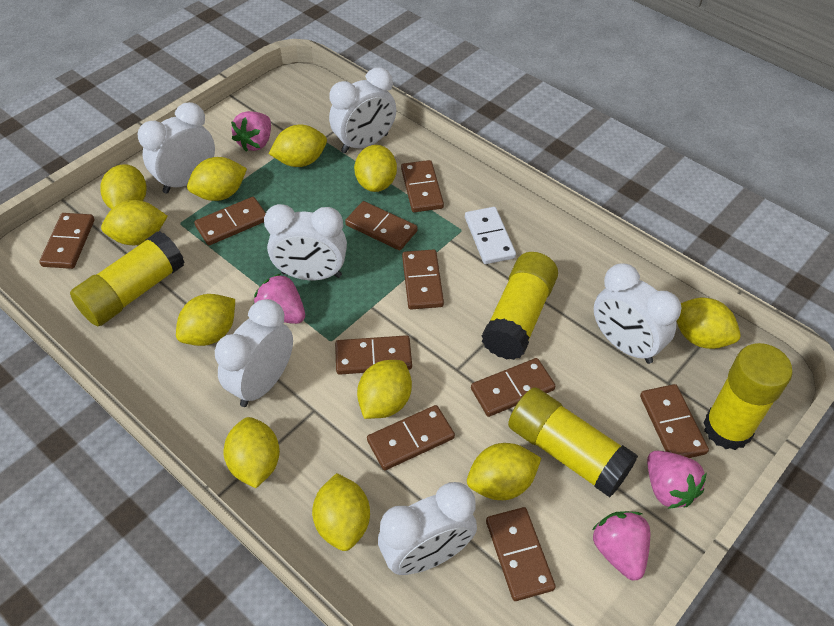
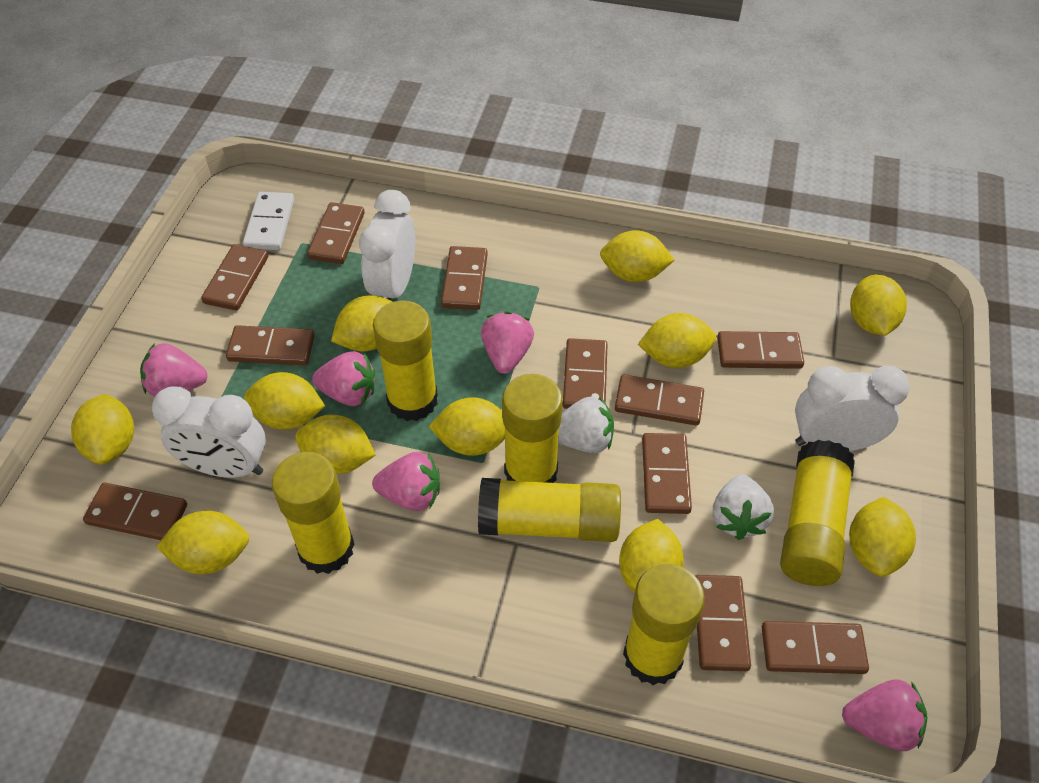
brown domino: [39,213,95,269] [194,197,266,245] [335,335,412,375] [345,201,418,250] [367,405,455,470] [401,160,444,212] [402,249,444,309] [471,358,555,417] [486,507,556,601] [640,384,709,458] = 10 -> [83,483,187,540] [201,244,268,311] [226,325,315,365] [307,202,365,264] [441,246,488,310] [563,338,608,409] [615,375,704,425] [642,433,692,514] [695,575,751,671] [717,331,804,369] [762,621,869,674] = 11
pink strawberry: [231,111,271,152] [254,273,305,324] [592,511,650,581] [647,451,707,509] = 4 -> [140,343,208,397] [312,351,375,406] [372,452,440,511] [481,311,534,374] [842,680,928,751] = 5
white clock: [138,102,215,194] [215,299,293,407] [264,204,347,280] [329,67,396,153] [378,482,477,575] [594,264,681,364] = 6 -> [152,386,266,478] [359,190,415,300] [795,366,910,451] = 3
white strawberry: none = 0 -> [558,397,614,453] [713,474,774,540] = 2
yellow glue stick: [70,231,185,326] [481,252,558,360] [508,387,638,497] [703,343,793,450] = 4 -> [272,452,355,574] [373,300,438,421] [478,478,621,542] [502,374,563,483] [623,564,705,685] [780,440,855,586] = 6

